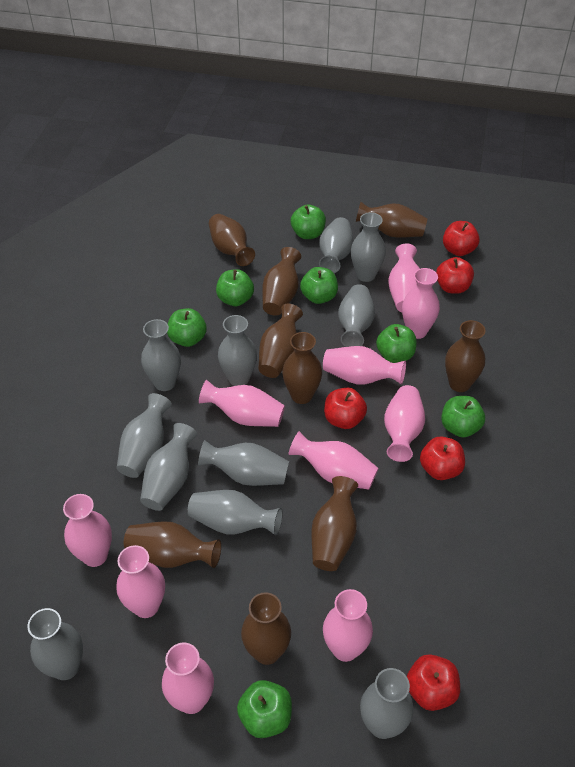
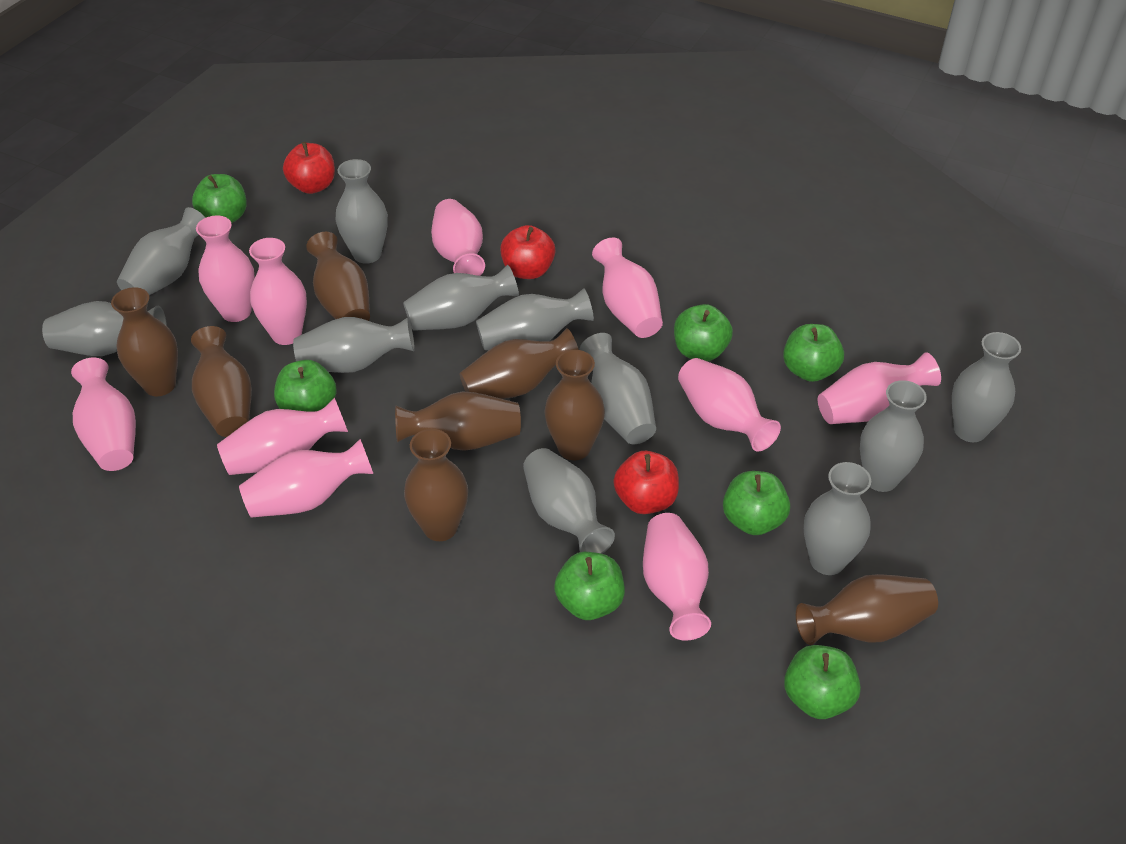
brown vase: [124,521,221,568] [209,214,255,266] [241,592,291,665] [258,304,303,378] [262,247,301,316] [282,332,322,404] [311,476,358,571] [356,202,427,238] [445,320,485,392] = 9 -> [111,287,178,396] [191,326,252,437] [306,232,370,321] [395,391,521,451] [404,429,468,541] [460,328,579,399] [544,350,605,460] [796,574,938,645] = 8
red apple: [324,388,367,429] [407,654,460,711] [420,437,465,480] [436,257,474,294] [443,221,480,256] = 5 -> [283,142,335,194] [500,225,555,279] [614,451,679,514] = 3

